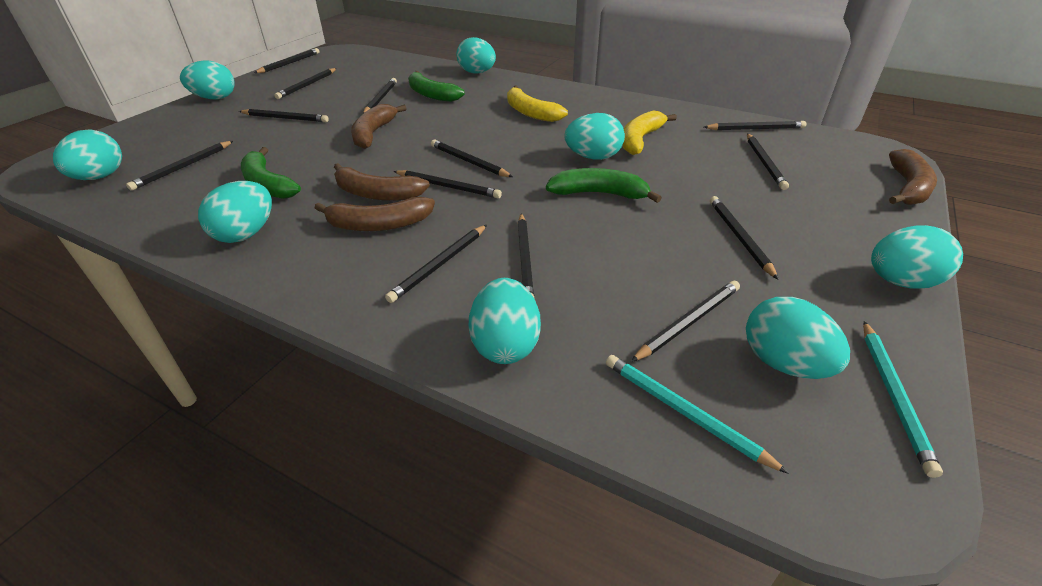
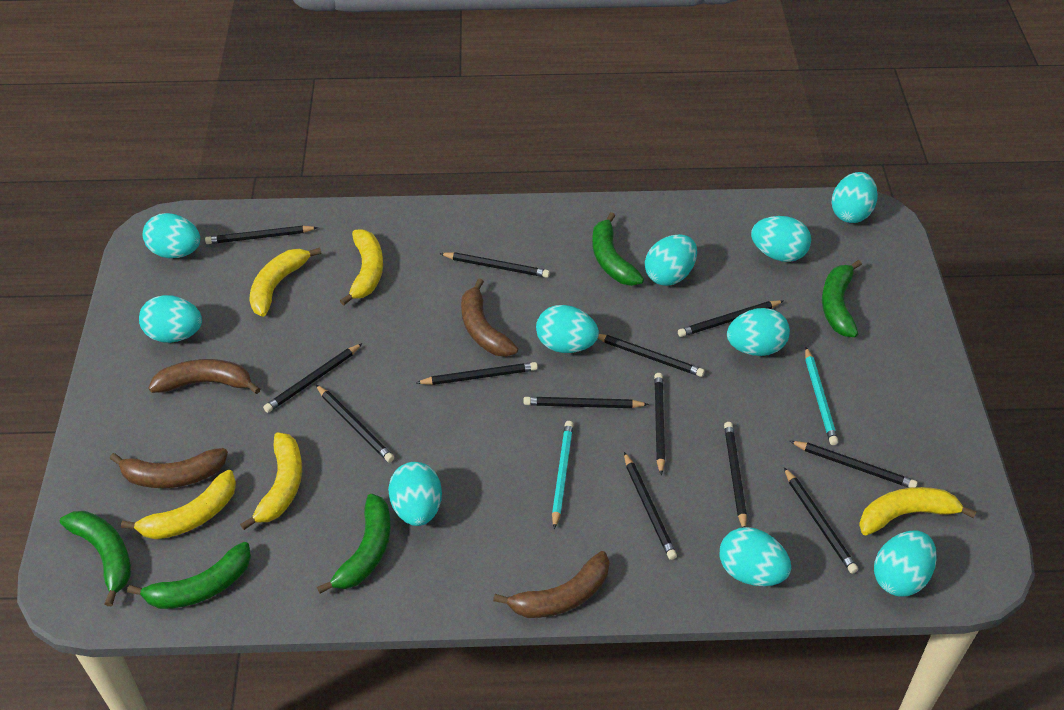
green banana: [241,147,301,199] [408,71,465,102] [546,168,662,203] = 3 -> [60,511,131,606] [127,542,251,609] [317,494,391,594] [592,212,644,286] [822,260,862,338] = 5
turquoise egg: [53,129,122,180] [180,60,235,99] [198,181,272,243] [456,37,496,74] [469,278,541,364] [565,113,625,160] [746,297,850,379] [871,225,963,289] = 8 -> [139,295,202,343] [143,213,200,258] [388,462,442,526] [536,305,599,353] [645,234,697,286] [720,527,791,586] [727,308,790,356] [751,216,811,262] [831,172,878,223] [874,530,937,596] = 10
yellow banana: [507,86,568,122] [622,110,677,155] = 2 -> [121,470,236,539] [240,432,302,530] [250,247,321,317] [340,229,383,306] [859,487,977,536] = 5

